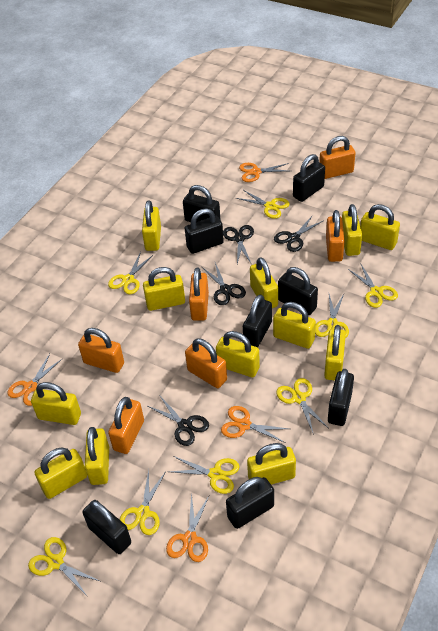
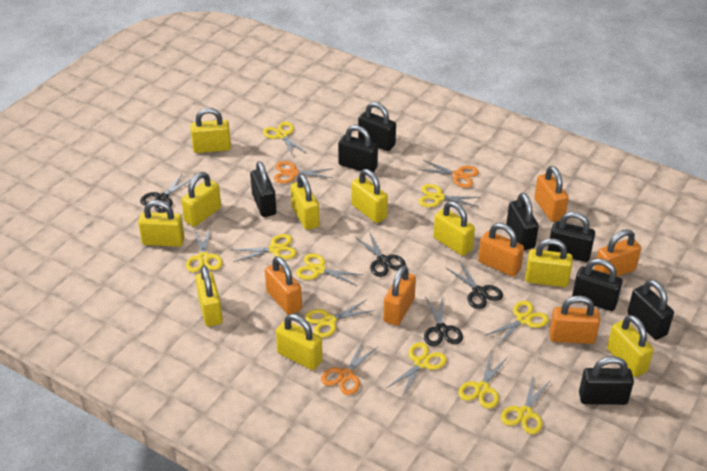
orange scissors: [8,354,63,406] [166,492,209,562] [221,406,289,443] [239,163,289,182] = 4 -> [274,161,332,183] [321,341,379,395] [418,160,479,188] = 3
yellow padlock: [31,382,81,425] [34,448,87,499] [85,427,109,485] [142,200,161,251] [143,267,185,311] [216,331,260,377] [247,443,296,485] [250,257,278,308] [273,302,316,349] [324,325,346,380] [342,204,362,256] [360,204,400,250] = 12 -> [138,200,185,247] [181,172,221,227] [190,108,231,153] [195,266,223,327] [276,314,323,370] [291,174,320,230] [351,169,388,223] [433,201,475,256] [525,238,573,287] [607,315,654,377] = 10
yellow scissors: [28,537,100,597] [108,252,153,294] [119,469,165,535] [169,456,240,494] [236,190,290,219] [276,378,328,435] [315,294,349,338] [348,263,398,308] = 8 -> [186,228,223,272] [231,234,297,262] [263,122,306,157] [296,253,363,286] [305,300,375,338] [387,342,447,397] [419,184,480,207] [458,352,508,409] [484,301,549,347] [501,376,551,434] = 10

